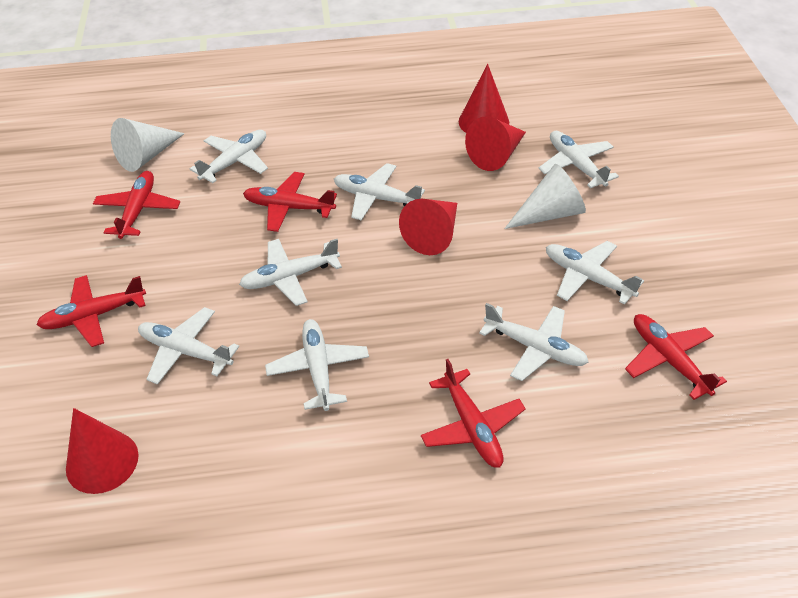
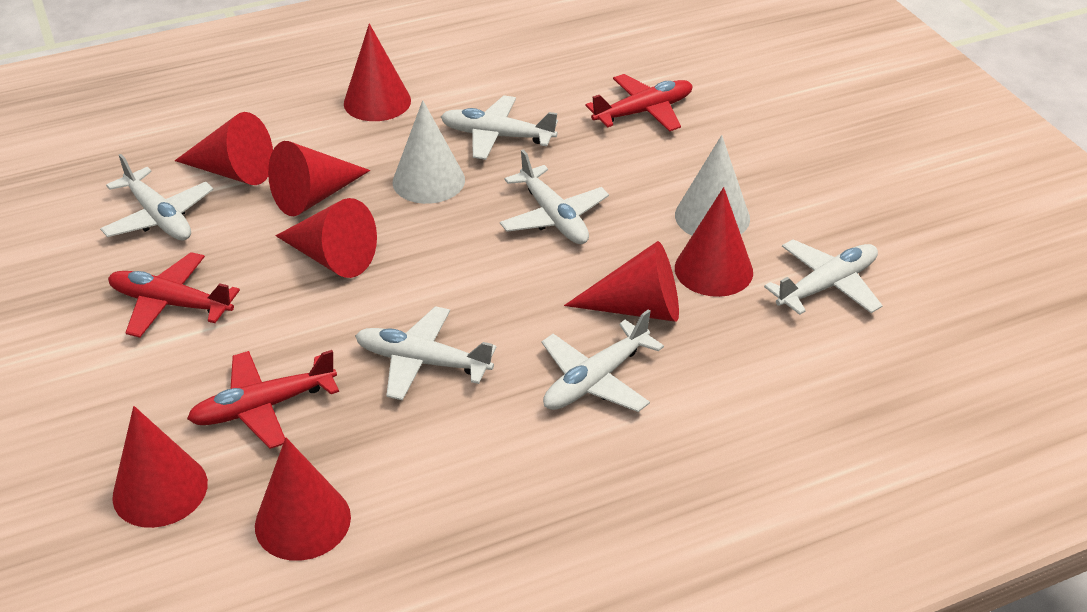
red cone: [66,408,139,494] [399,199,457,255] [459,64,509,133] [465,116,526,171] = 4 -> [112,406,208,528] [175,112,273,185] [255,437,351,561] [268,141,370,216] [276,198,377,278] [344,24,411,121] [564,241,679,322] [675,187,753,297] = 8
red plane: [37,275,146,347] [93,171,180,239] [243,172,337,232] [421,359,526,468] [625,314,727,400] = 5 -> [108,252,240,338] [187,350,339,449] [585,74,693,132] = 3
white plane: [138,307,239,385] [190,130,268,183] [239,239,342,306] [265,319,369,411] [334,163,425,221] [479,303,589,381] [539,131,619,188] [546,241,644,305] = 8 -> [100,154,214,241] [355,306,497,401] [441,95,558,160] [500,150,609,244] [542,309,664,412] [764,239,883,315] = 6

